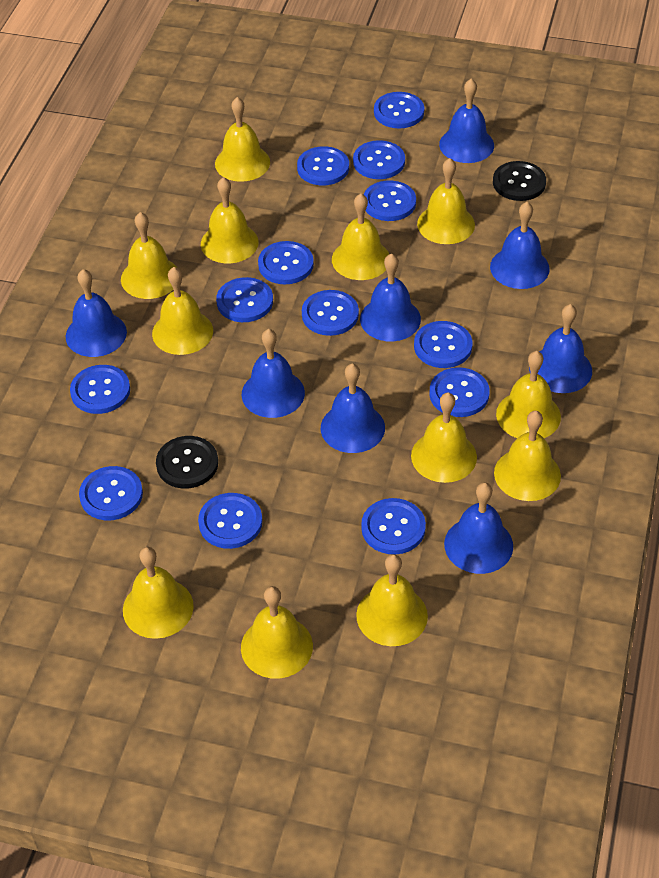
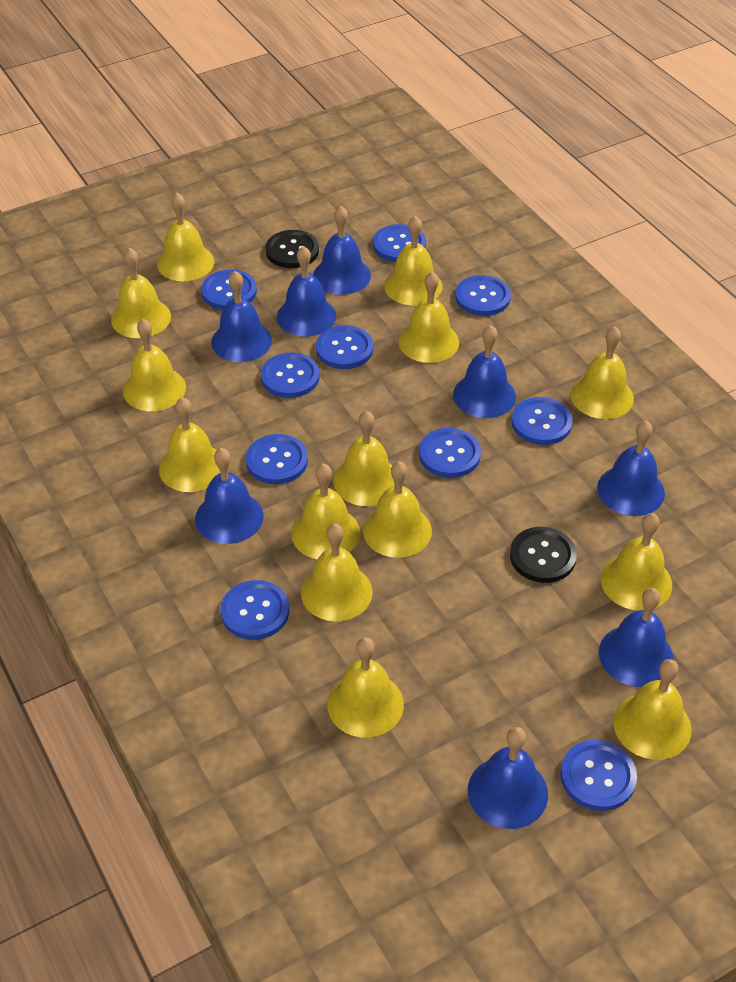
blue button: [70,365,130,414] [79,466,143,520] [198,493,263,549] [216,277,273,322] [258,241,314,284] [297,146,349,186] [302,290,359,336] [353,140,405,179] [361,498,426,554] [364,181,416,221] [374,92,424,129] [414,321,473,368] [429,367,490,417] = 13 -> [201,269,257,310] [220,580,289,640] [246,434,308,484] [261,352,320,398] [316,325,373,369] [373,224,426,262] [419,428,481,478] [455,275,511,316] [511,397,573,445] [560,740,637,811] = 10
yellow bell: [121,212,177,299] [123,547,194,639] [152,267,213,355] [201,177,259,263] [215,97,270,182] [241,586,313,679] [332,193,389,280] [356,554,428,646] [411,393,477,483] [417,158,475,244] [494,411,561,501] [496,351,561,438] = 12 -> [111,248,171,338] [123,319,186,411] [157,193,214,281] [159,397,220,492] [291,464,360,559] [301,524,373,621] [327,638,404,738] [333,411,395,506] [363,461,432,558] [384,216,442,305] [399,272,459,363] [571,326,634,419] [601,513,672,611] [613,659,691,760] = 14

